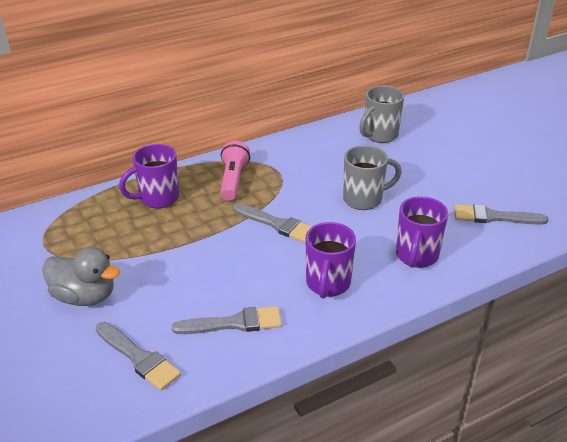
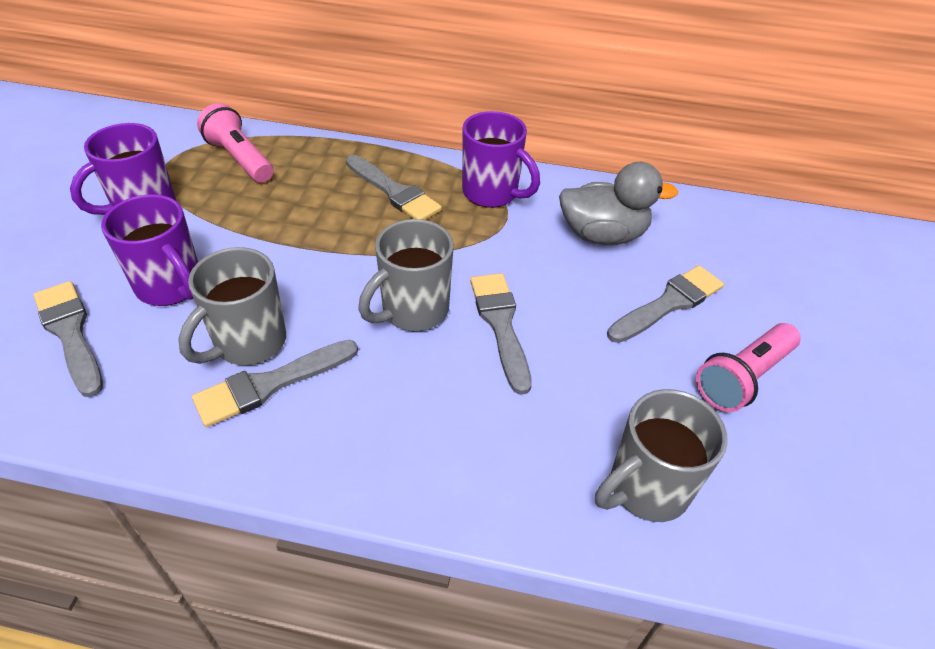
grey brush: [96,322,181,391] [172,306,282,334] [233,203,312,243] [454,204,548,225] = 4 -> [33,281,103,397] [192,340,358,427] [346,155,442,220] [470,273,532,395] [607,265,724,343] = 5
grey mug: [343,145,402,210] [359,86,404,143] = 2 -> [178,247,286,365] [358,219,454,332] [595,389,728,522] = 3
pink flashlight: [220,141,250,201] = 1 -> [197,103,273,183] [696,323,801,412] = 2

